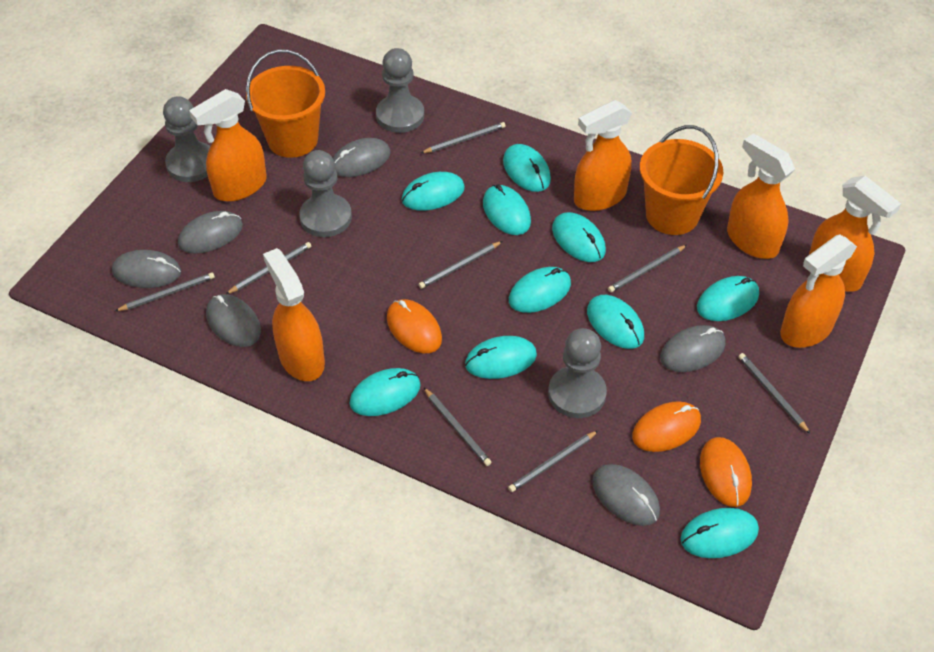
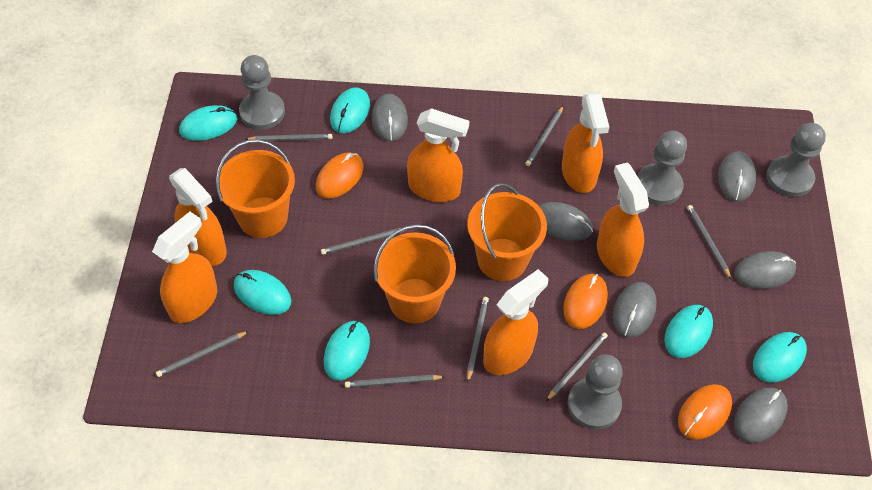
orange bucket: [246,50,325,158] [640,125,723,235] = 2 -> [216,139,295,238] [374,224,456,323] [467,183,547,281] = 3
turquoise mouse: [350,368,421,416] [402,172,465,211] [465,336,537,379] [483,184,531,235] [503,144,551,192] [509,267,571,313] [552,212,606,262] [587,295,644,349] [680,508,759,558] [697,276,759,321] = 10 -> [179,105,237,141] [234,270,291,315] [324,321,370,381] [330,87,370,133] [664,305,713,358] [753,332,807,382] = 6

